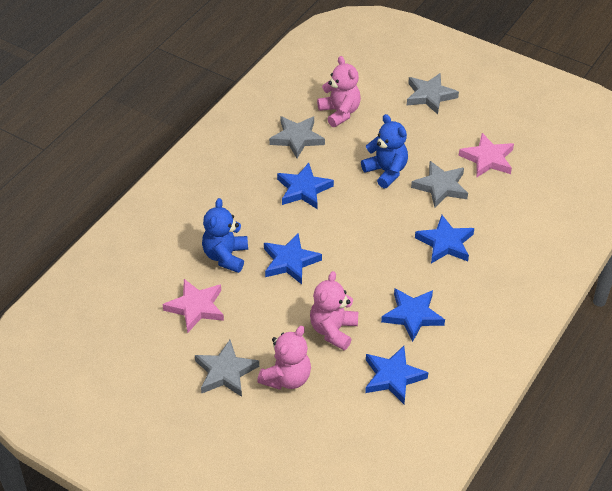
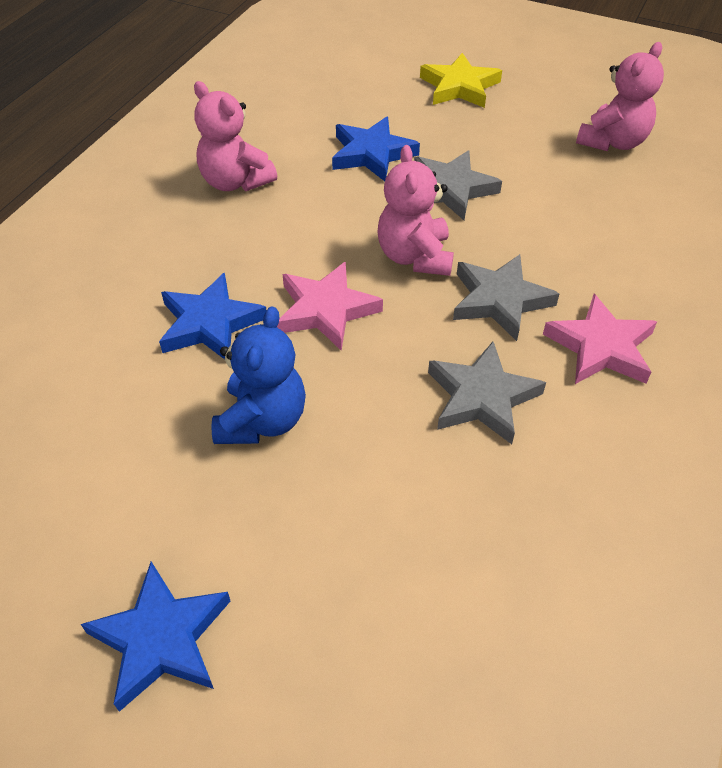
blue star: [264,233,322,284] [277,163,334,209] [365,346,428,404] [381,288,445,342] [415,215,474,263] = 5 -> [81,561,230,712] [159,273,266,359] [332,117,420,181] = 3
blue teddy bear: [202,198,248,273] [361,114,408,188] = 2 -> [212,306,306,444] = 1
grey star: [195,340,259,397] [269,116,325,158] [407,73,459,115] [411,161,468,208] = 4 -> [414,150,502,220] [428,342,546,444] [453,254,559,341] = 3
yellow star: none = 0 -> [420,53,502,108] = 1

